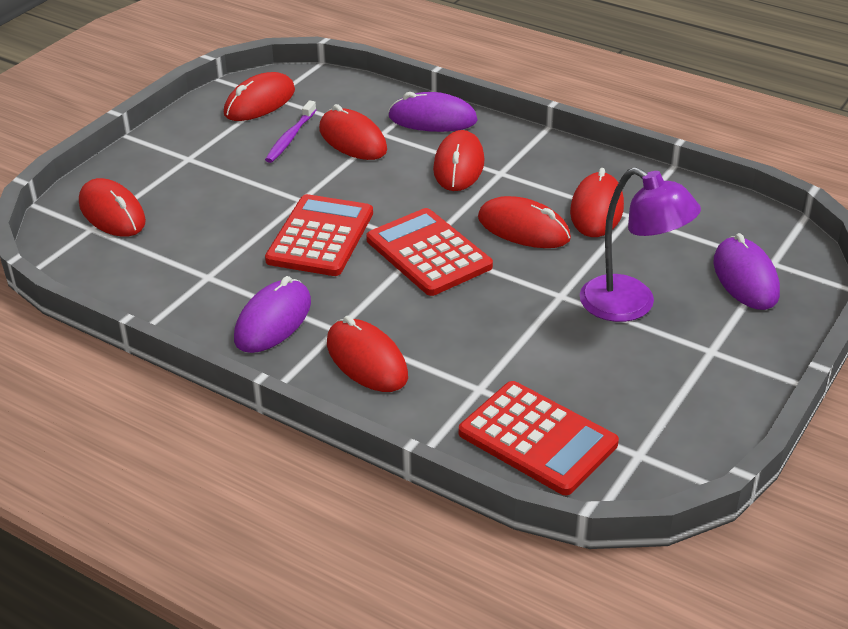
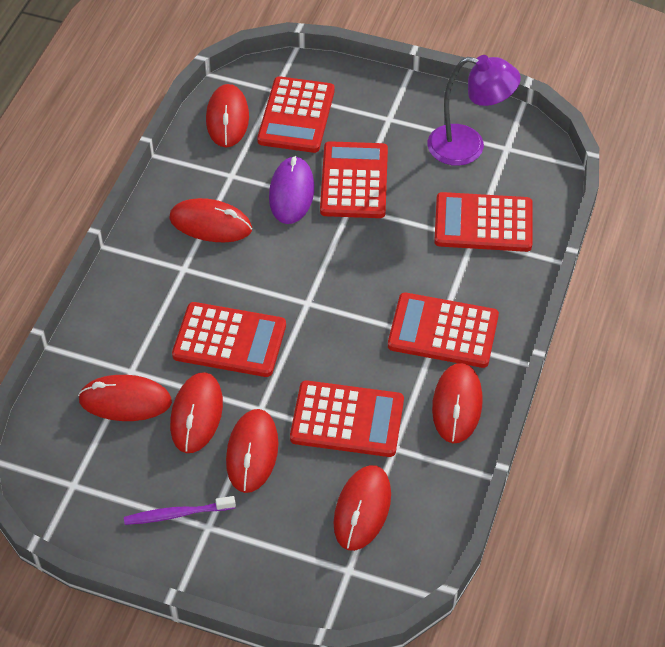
purple mouse: [234,276,311,353] [388,92,478,132] [714,233,780,310] = 3 -> [269,156,314,224] = 1
red calculator: [265,194,373,276] [366,208,493,296] [459,381,619,495] = 3 -> [172,302,286,377] [257,76,335,153] [290,380,404,457] [320,141,388,218] [388,293,499,368] [434,192,533,252] = 6

